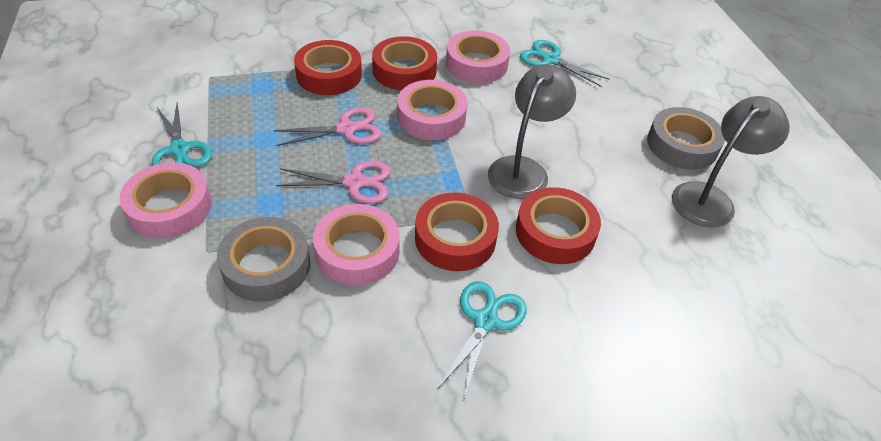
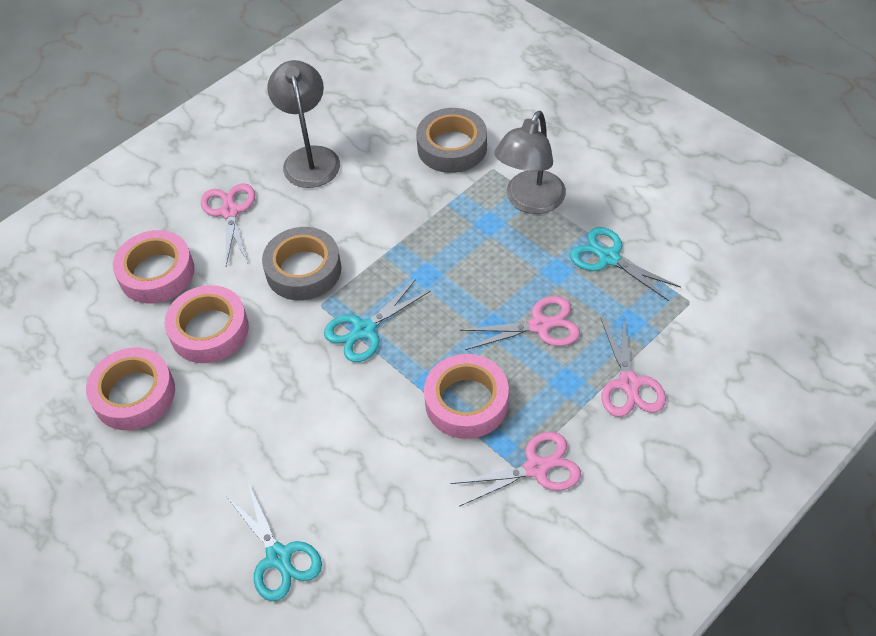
pink scissors: [274,107,381,146] [276,161,390,204] = 2 -> [201,183,255,266] [450,432,581,507] [460,296,580,350] [601,314,666,417] = 4
red tape: [294,40,362,95] [372,36,437,90] [415,192,499,271] [516,187,601,264] = 4 -> none = 0

